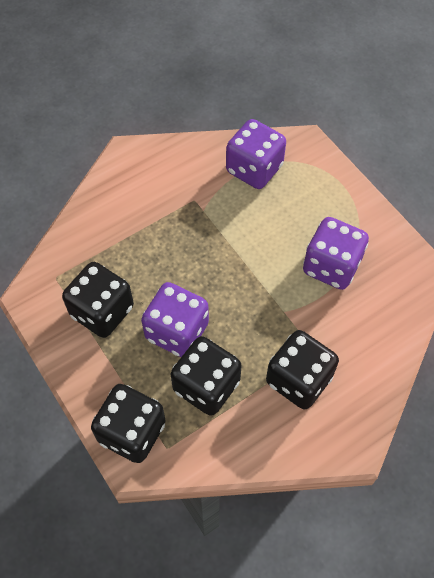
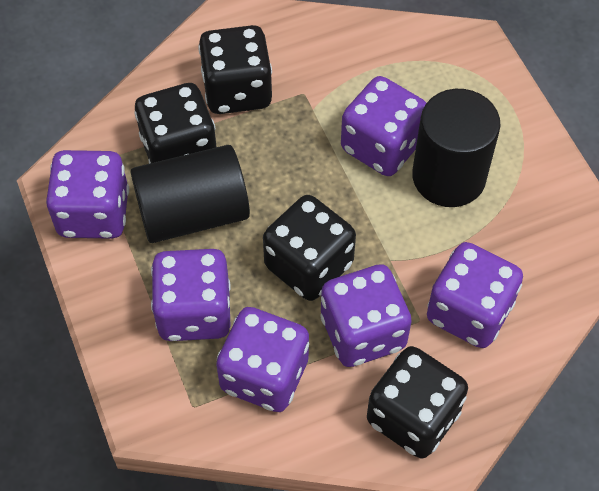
black cylinder: none = 0 -> [131,145,250,243] [412,89,500,207] = 2
purple dice: [141,282,209,357] [226,119,286,189] [303,217,369,290] = 3 -> [46,150,129,239] [151,249,231,341] [216,307,309,412] [320,264,412,367] [341,76,426,176] [427,242,523,348] = 6

